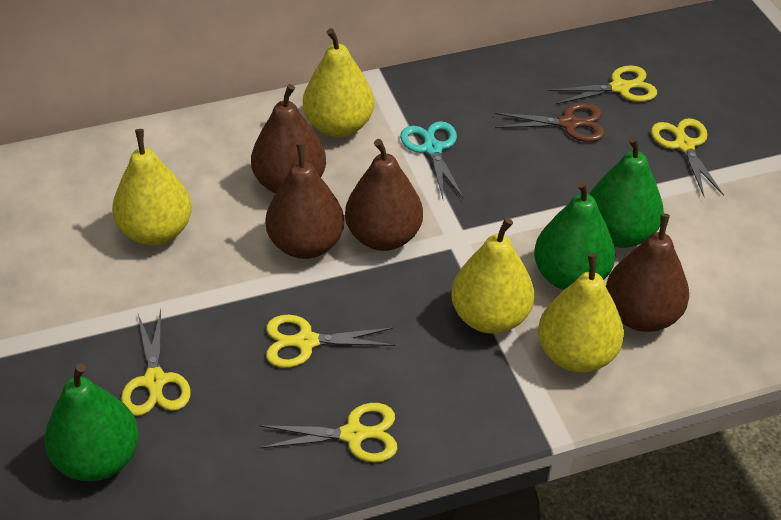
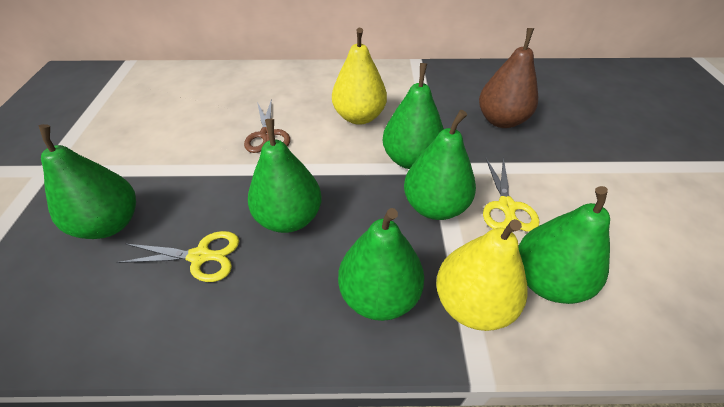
brown pear: [251,84,326,194] [265,142,344,259] [345,139,423,251] [606,213,689,332] = 4 -> [479,28,538,128] = 1
green pear: [44,363,139,481] [534,180,615,290] [589,136,664,248] = 3 -> [38,124,136,239] [248,119,322,233] [338,208,424,321] [383,63,444,169] [404,110,476,220] [519,186,610,304] = 6
turquoise scissors: [400,121,464,199] = 1 -> none = 0
yellow pear: [112,129,192,245] [303,28,374,137] [451,218,534,334] [538,253,624,373] = 4 -> [332,28,387,125] [436,219,528,331] = 2
yellow scissors: [121,310,191,416] [259,403,397,462] [266,315,395,368] [549,65,657,105] [651,118,724,196] = 5 -> [117,231,239,282] [483,157,540,232] = 2

